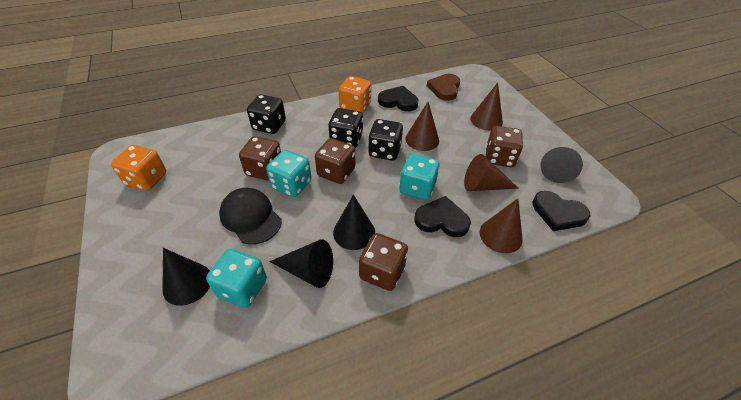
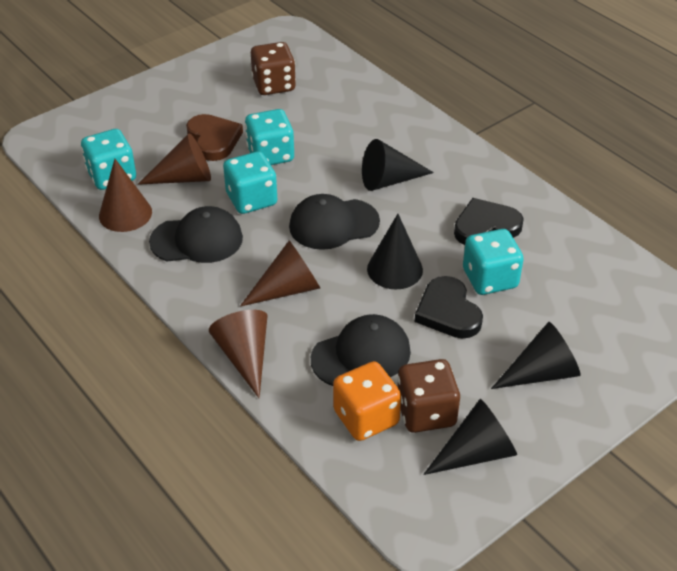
black cap: [219,188,282,245] = 1 -> [149,206,243,263] [289,194,380,250] [311,314,411,386] = 3
black dice: [247,94,286,134] [328,108,363,148] [368,119,403,161] = 3 -> none = 0
black heart: [378,86,418,111] [414,196,471,237] [532,191,590,231] = 3 -> [415,276,483,339] [454,198,524,245] = 2
brown dice: [239,136,281,181] [315,138,355,184] [359,233,408,291] [486,126,523,168] = 4 -> [251,42,296,95] [398,359,460,433] = 2
orange dice: [111,145,166,191] [339,76,371,113] = 2 -> [333,361,401,441] = 1
turquoise dice: [206,249,267,308] [266,150,311,197] [399,153,440,200] = 3 -> [81,129,136,190] [223,151,277,214] [245,109,294,165] [463,229,524,295] = 4

